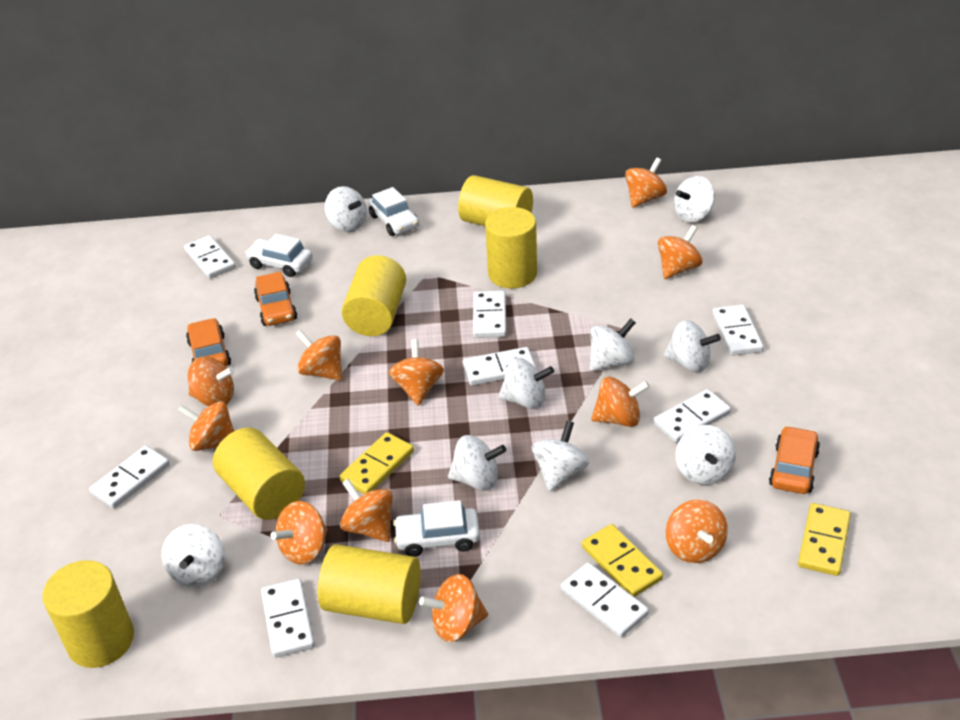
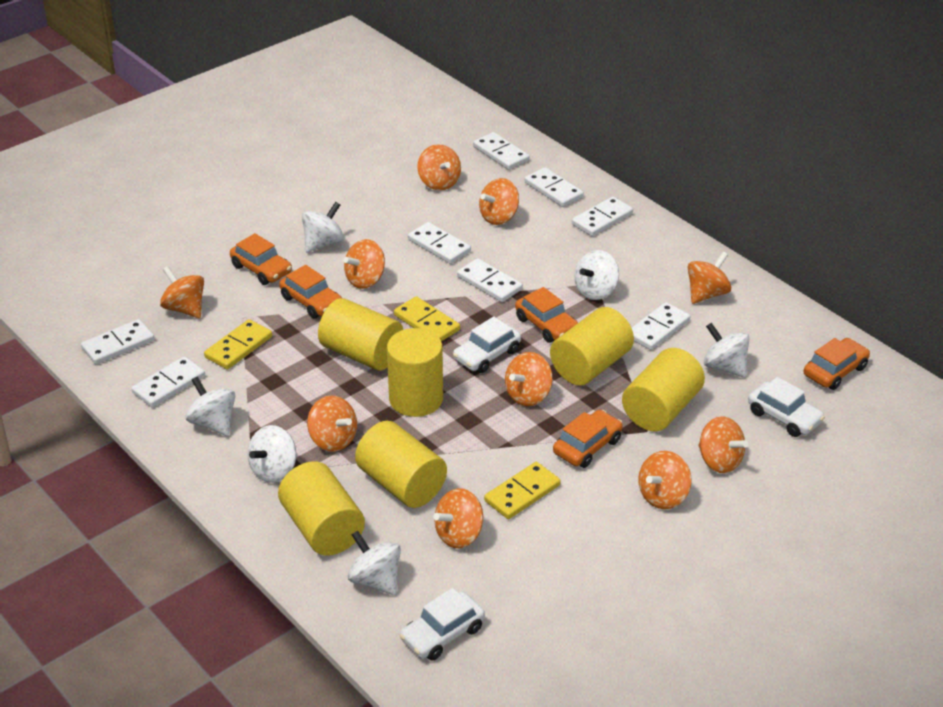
orange car: [186,318,231,367] [254,272,297,326] [769,426,820,494] = 3 -> [230,233,292,285] [279,265,342,319] [515,287,578,343] [553,410,623,468] [804,338,870,390] = 5
orange spinning top: [178,401,234,451] [188,357,235,406] [271,501,328,564] [295,329,342,381] [340,479,393,542] [389,339,444,405] [419,574,488,642] [591,377,650,427] [625,158,667,208] [658,225,702,279] [666,499,728,563] = 11 -> [160,266,204,318] [307,395,357,452] [343,239,385,289] [417,144,461,190] [433,488,483,548] [479,178,519,225] [505,352,553,406] [638,451,692,509] [688,252,731,304] [698,416,748,473] = 10
white spinning top: [162,524,225,587] [325,186,367,232] [448,435,506,491] [498,358,554,409] [532,421,589,491] [590,318,636,371] [664,320,721,373] [674,176,715,222] [676,425,736,485] = 9 -> [186,377,235,436] [247,425,296,483] [302,202,344,252] [348,531,401,595] [574,250,619,300] [704,323,750,378] = 6

